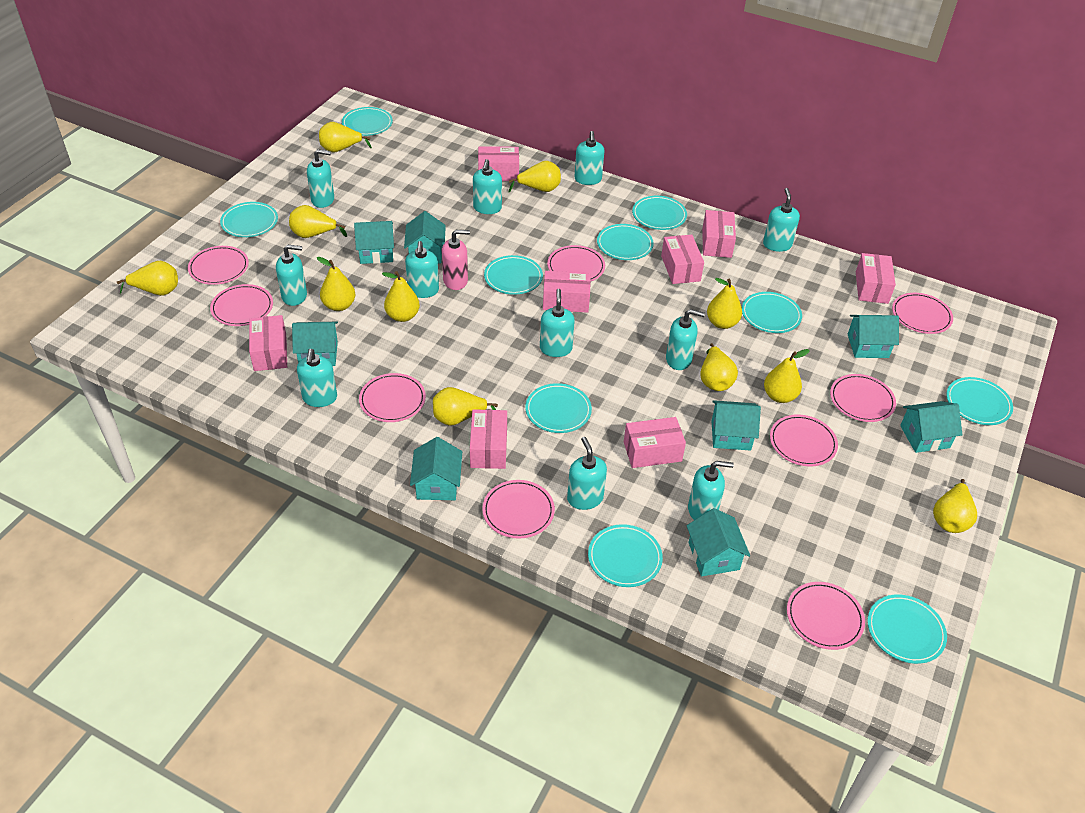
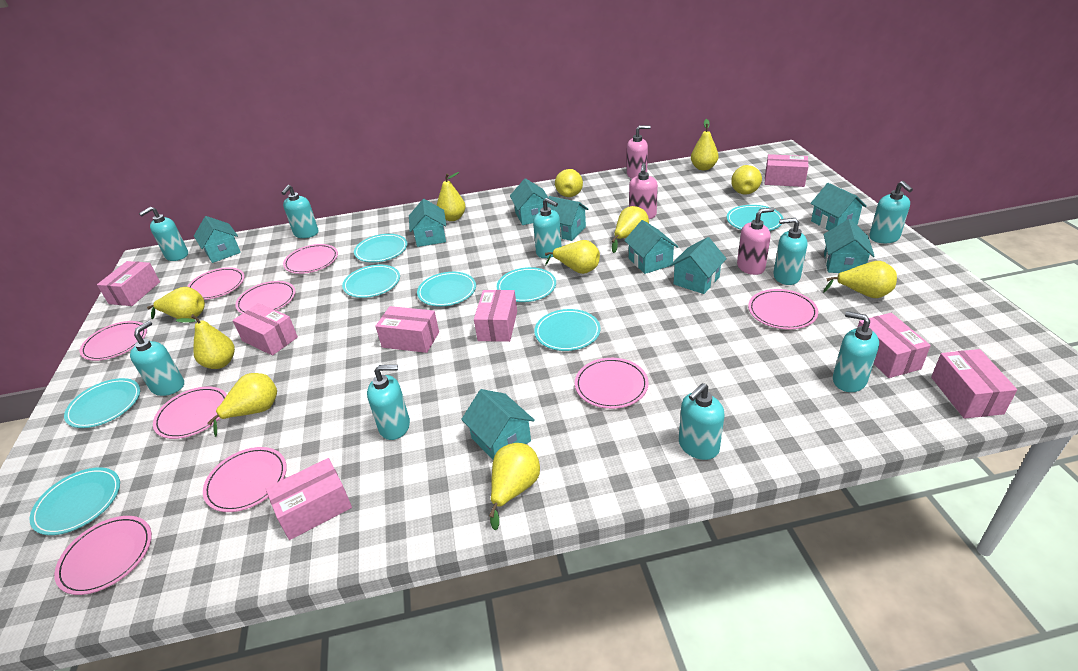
pink soap dispenser: [442,230,470,290] = 1 -> [627,125,651,179] [629,163,658,219] [737,207,774,275] = 3
turquoise house: [292,322,338,366] [354,221,394,264] [404,211,446,263] [410,437,462,500] [687,508,750,576] [711,400,761,451] [848,315,899,358] [900,401,962,453] = 8 -> [194,216,241,263] [409,199,446,247] [461,389,535,460] [510,178,548,225] [547,196,588,241] [624,220,678,274] [670,237,727,294] [810,183,867,230] [823,219,875,273] = 9
turquoise plate: [220,202,278,237] [342,107,393,136] [484,255,543,295] [525,383,592,433] [588,524,663,587] [597,224,654,260] [632,196,687,230] [742,292,802,333] [867,594,947,664] [946,377,1013,425] = 10 -> [30,467,120,535] [64,378,140,428] [342,265,400,298] [354,234,407,263] [417,272,476,307] [497,267,556,302] [534,309,601,351] [727,205,783,231] = 8
turquoise soap dispenser: [276,244,307,306] [297,349,337,407] [307,149,334,208] [405,241,439,298] [473,159,502,214] [540,289,575,357] [567,437,607,510] [574,131,604,185] [666,309,705,370] [688,461,734,520] [763,188,800,252] = 11 -> [130,321,184,396] [139,207,188,261] [282,185,319,238] [367,365,410,440] [533,198,562,258] [679,383,725,460] [773,218,807,285] [833,311,879,392] [869,181,913,243] = 9

